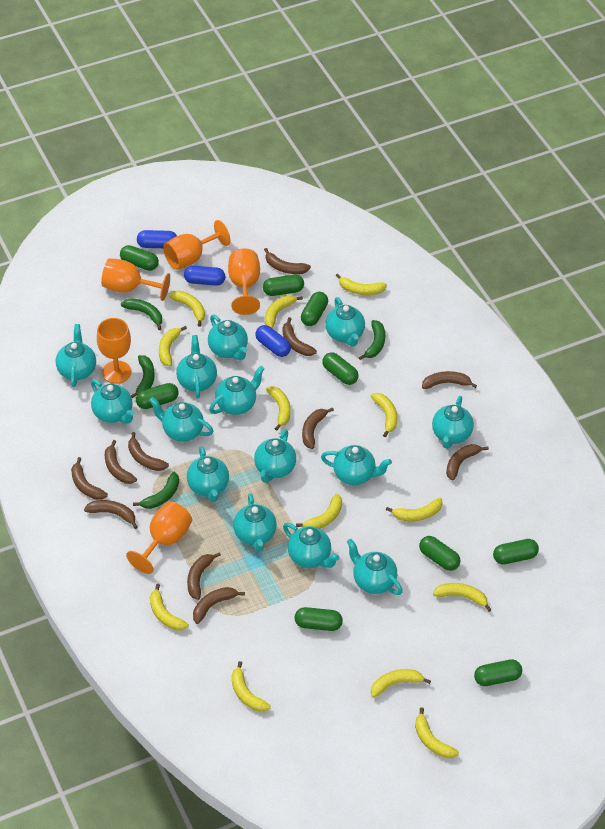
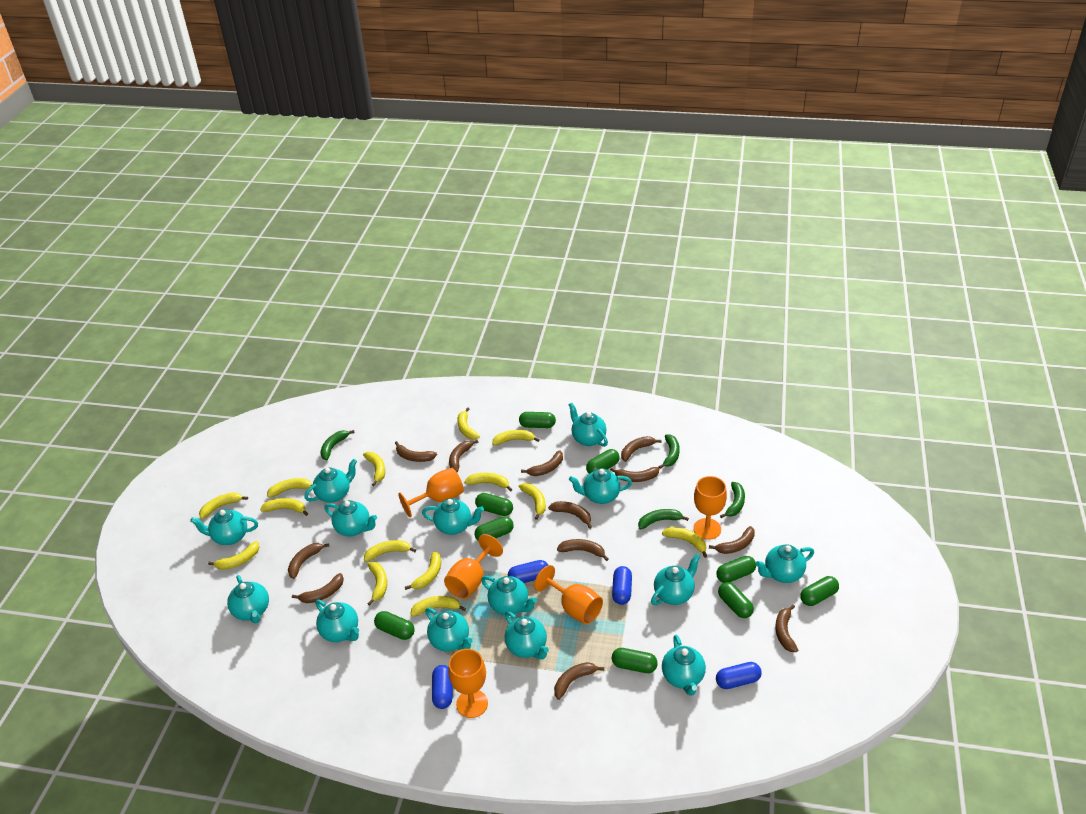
blue capsule: [137,230,177,248] [184,266,225,286] [255,325,291,357] = 3 -> [432,665,452,709] [508,560,548,583] [612,566,632,605] [716,662,762,689] = 4
brown banana: [71,457,108,500] [84,500,138,529] [105,440,137,484] [128,432,169,471] [187,552,221,600] [193,587,245,624] [264,248,311,274] [282,317,317,356] [302,407,334,449] [422,371,477,389] [446,444,489,481] = 11 -> [288,543,329,579] [292,573,344,603] [395,441,437,462] [449,440,478,472] [521,450,563,476] [548,501,592,529] [554,662,604,700] [557,539,608,561] [610,467,659,482] [621,436,662,462] [709,526,755,554] [775,605,798,652] = 12
yellow banana: [150,584,189,631] [159,326,187,366] [169,291,205,327] [232,661,271,712] [265,295,303,328] [266,386,291,431] [296,494,342,529] [335,274,387,295] [370,393,397,437] [371,669,431,698] [386,498,443,521] [415,707,459,758] [433,583,492,612] = 13 -> [199,492,248,519] [208,541,259,570] [260,498,308,516] [267,478,312,498] [363,452,385,486] [364,540,416,562] [367,562,387,606] [405,552,441,590] [410,596,466,617] [457,407,480,440] [465,473,512,491] [492,430,540,445] [519,483,546,520] [662,527,707,558] = 14

